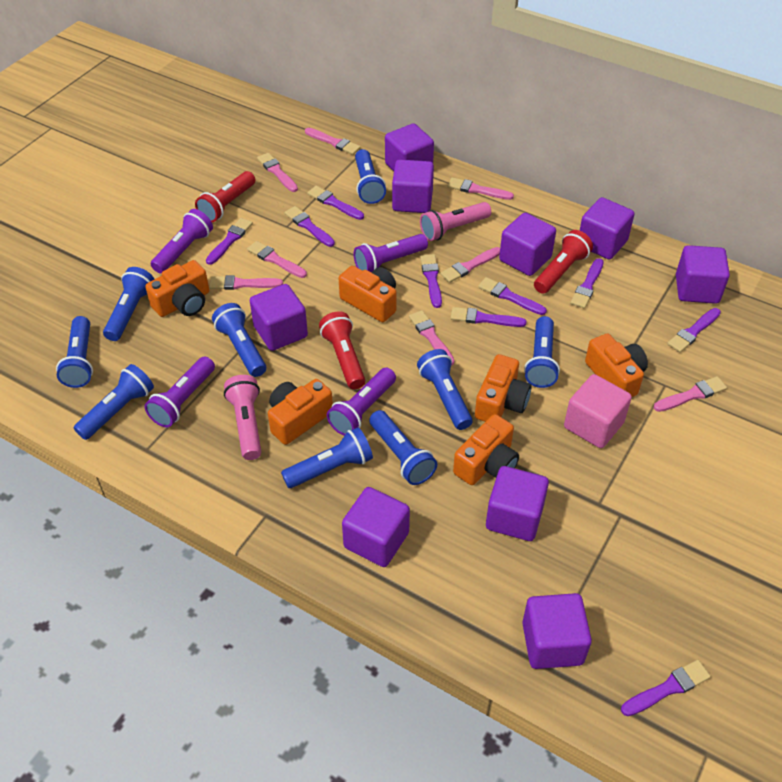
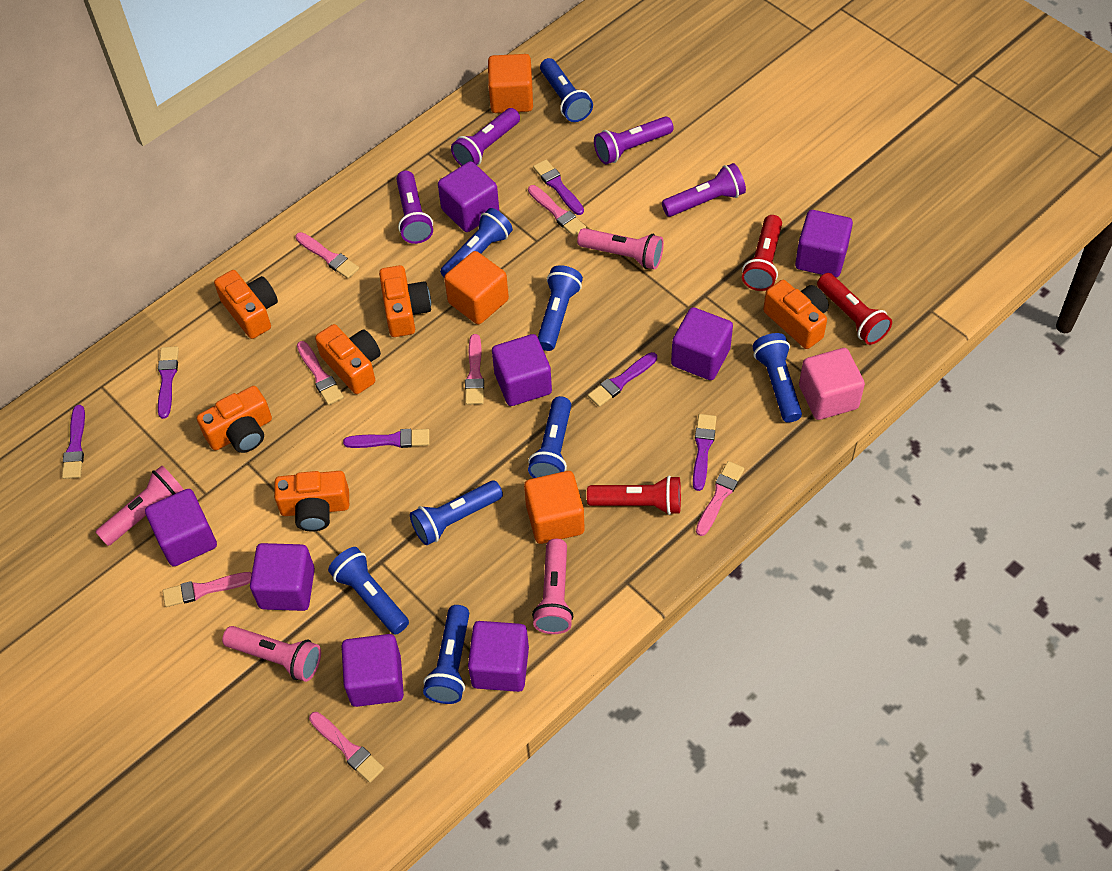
blue flashlight: [56,316,93,388] [74,364,154,440] [103,267,154,341] [212,303,266,377] [281,427,373,488] [355,149,386,204] [369,410,437,485] [417,349,473,430] [524,316,560,388] = 9 -> [328,547,409,635] [410,480,503,545] [423,605,469,704] [440,208,513,277] [528,396,571,478] [538,265,583,351] [540,58,593,122] [752,333,802,423] = 8
orange cube: none = 0 -> [444,251,509,325] [488,54,533,113] [524,471,585,544] = 3
pink brush: [209,275,283,290] [247,241,307,278] [257,153,298,192] [305,128,361,155] [409,310,455,366] [440,247,500,283] [447,177,514,200] [654,376,727,412] = 8 -> [163,572,252,607] [295,232,359,279] [297,341,344,405] [309,712,384,783] [465,334,484,405] [528,185,586,236] [696,461,744,536] = 7
pink flashlight: [224,375,261,460] [420,202,491,241] = 2 -> [96,466,184,546] [222,626,321,682] [532,539,573,634] [577,228,664,269] = 4
purple brush: [206,218,253,265] [284,206,335,247] [307,186,364,220] [420,254,442,308] [451,307,527,327] [478,277,547,315] [570,258,604,308] [621,660,711,716] [667,308,721,352] = 9 -> [62,405,85,479] [158,346,179,419] [343,429,429,448] [533,160,584,215] [588,352,657,407] [693,414,717,491] = 6
purple cube: [250,284,308,351] [342,487,410,567] [385,123,434,171] [392,160,434,213] [486,466,549,541] [499,213,556,276] [522,593,592,669] [580,197,634,260] [676,245,730,304] = 9 -> [145,489,217,566] [250,543,315,611] [342,634,404,707] [438,161,499,232] [468,621,529,692] [492,334,552,406] [671,307,733,380] [795,210,853,278] = 8

